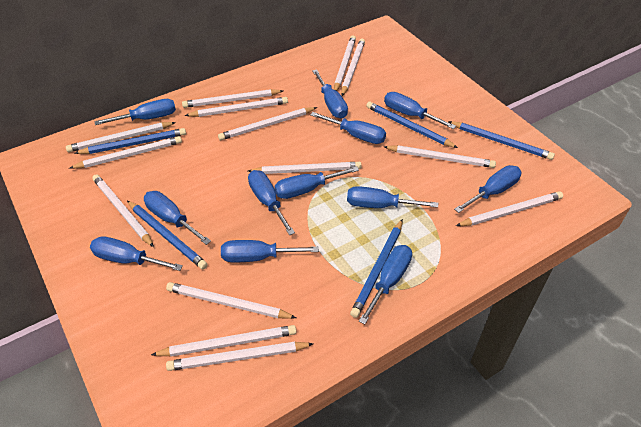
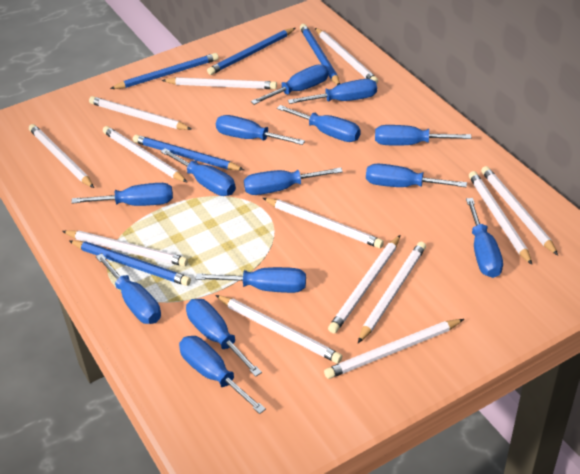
blue screwdriver: [90,236,183,271] [94,99,176,125] [144,191,211,245] [221,240,319,262] [248,170,295,235] [274,166,359,199] [310,112,386,144] [312,70,348,119] [347,186,438,208] [359,245,412,325] [384,92,456,129] [454,165,521,213] = 12 -> [71,183,173,206] [96,253,161,324] [160,148,236,196] [179,336,266,414] [186,299,262,377] [196,267,306,293] [216,115,305,145] [244,167,343,195] [251,64,329,105] [277,105,361,142] [288,79,377,104] [366,164,467,187] [375,125,471,146] [466,198,503,278] = 14
white pencil: [66,122,176,152] [70,136,182,169] [92,174,154,247] [151,325,297,357] [166,282,296,319] [166,342,314,371] [182,89,283,108] [185,97,288,117] [218,107,317,140] [248,162,362,174] [334,35,356,91] [341,38,365,96] [383,145,496,168] [456,191,563,226] = 14 -> [29,124,94,188] [62,230,188,266] [89,96,192,130] [103,126,188,183] [162,77,277,89] [215,295,342,363] [263,198,384,248] [315,28,378,84] [324,319,464,379] [328,235,400,333] [358,242,426,343] [469,171,532,265] [481,166,558,255] = 13

